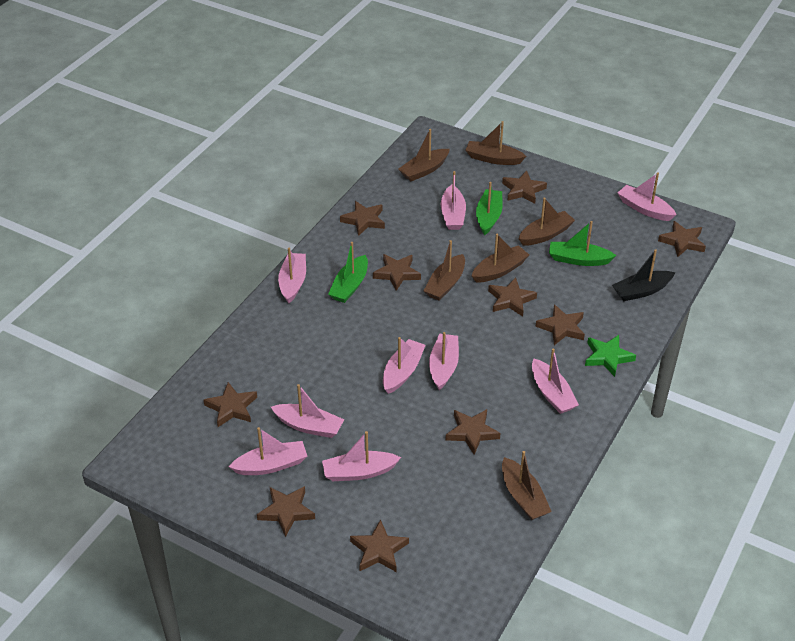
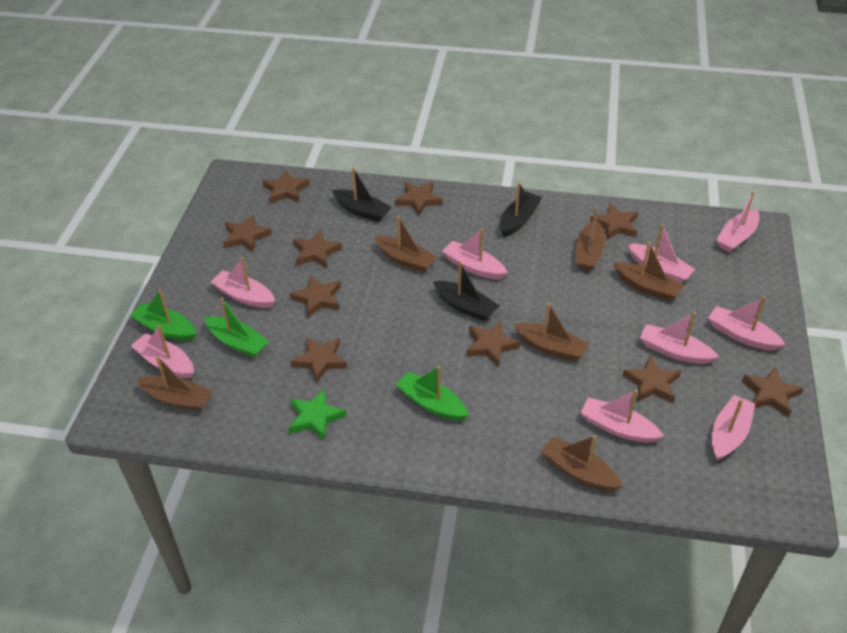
black boat: [612,249,675,301] = 1 -> [332,167,392,222] [433,261,500,321] [500,182,542,237] = 3

